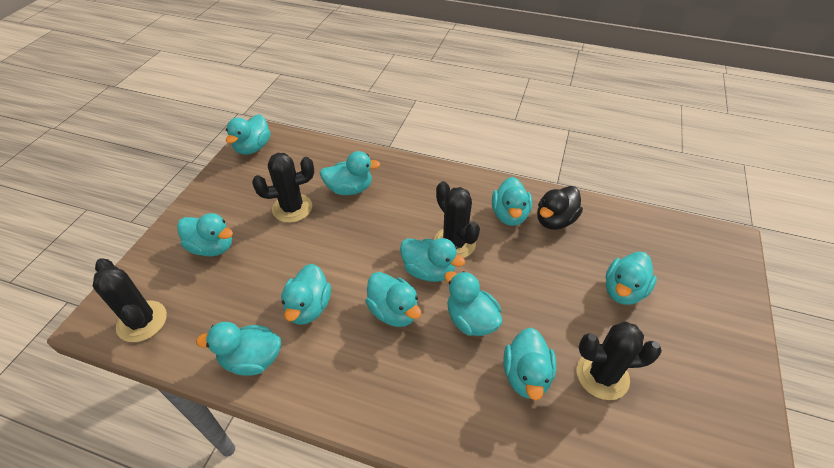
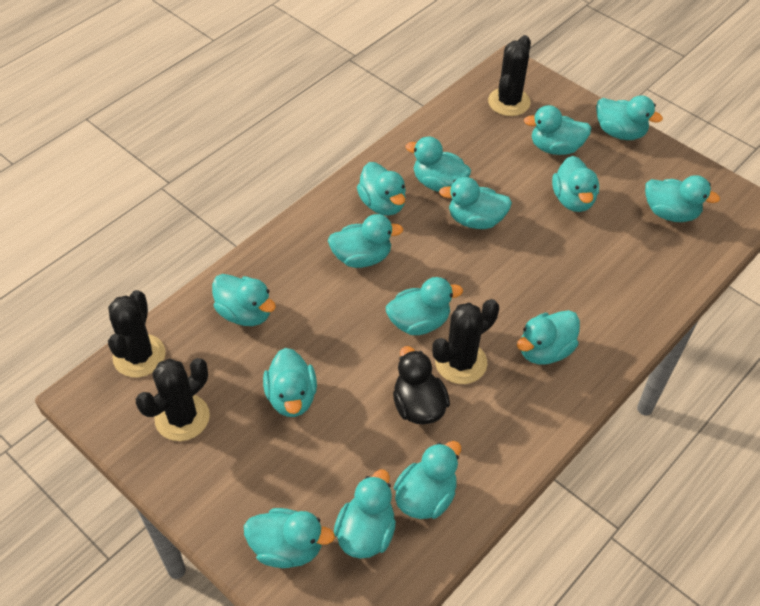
turquoise duck: [177,213,233,257] [196,322,281,376] [226,114,271,155] [281,264,331,325] [320,151,380,195] [365,272,421,327] [400,238,465,282] [444,271,502,336] [492,177,532,226] [503,328,556,400] [605,252,657,305] = 11 -> [212,274,276,326] [244,508,335,568] [263,348,317,417] [328,214,403,268] [334,470,396,559] [357,162,406,216] [386,277,463,335] [394,441,461,519] [405,137,471,192] [439,177,512,229] [517,310,580,365] [524,105,592,155] [552,156,599,212] [596,95,663,140] [645,175,720,222] = 15

